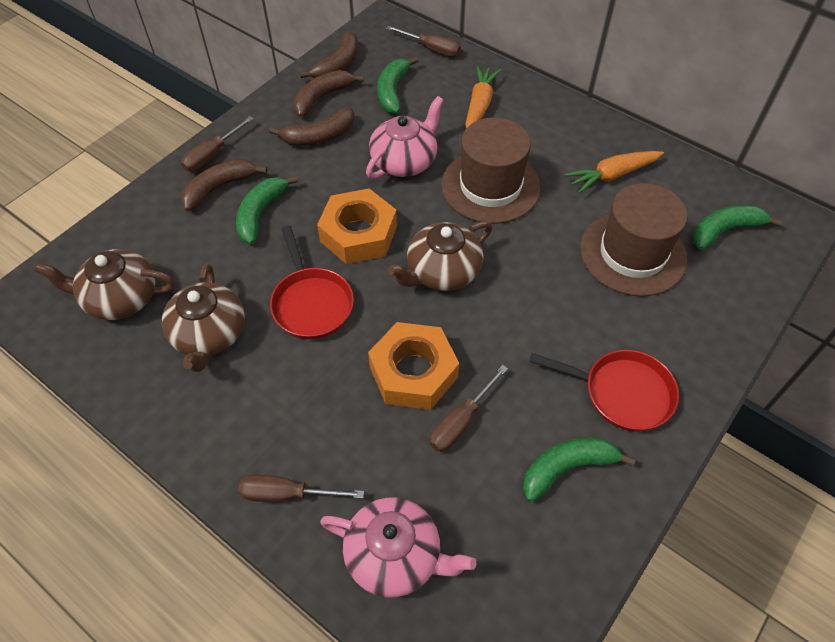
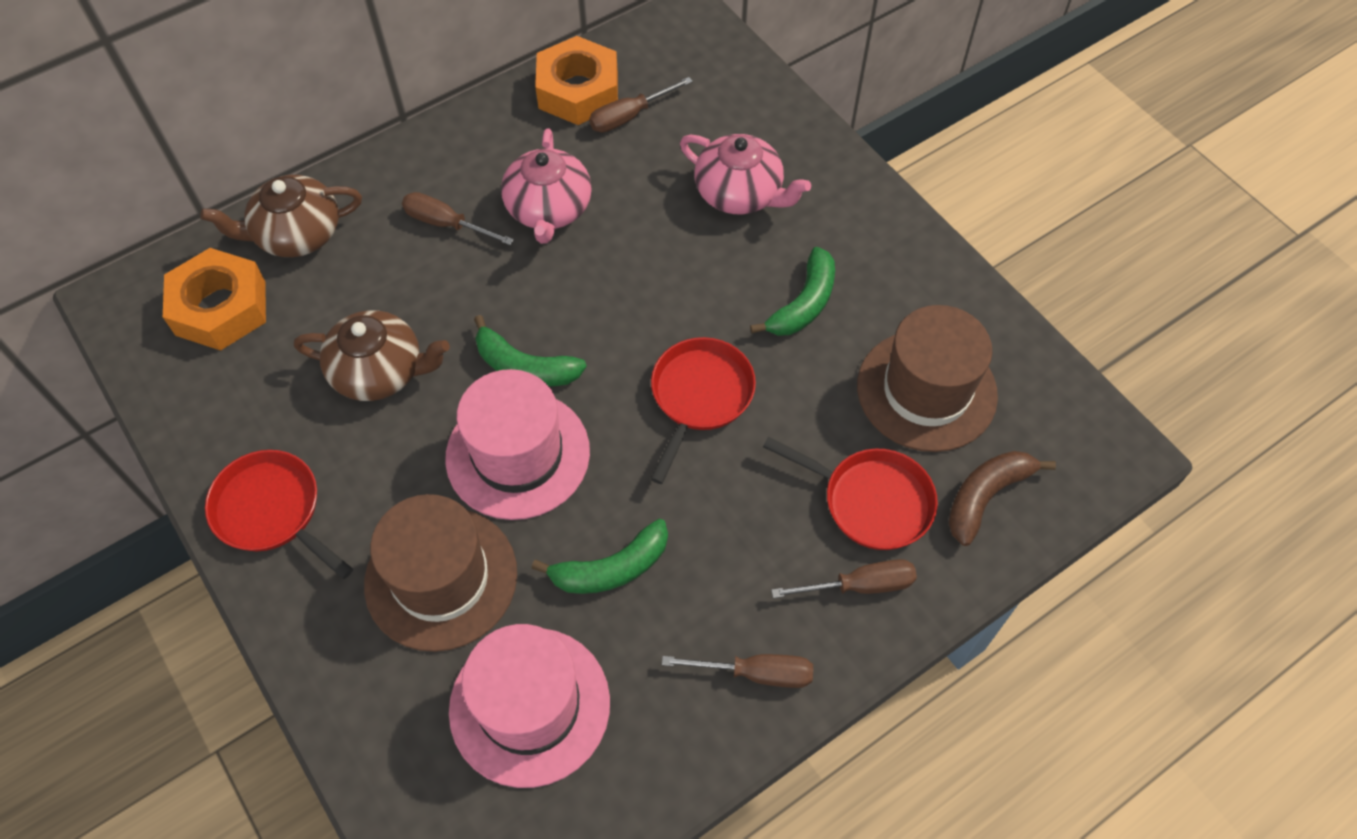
brown banana: [181,159,267,212] [269,108,355,146] [293,70,364,117] [300,32,358,78] = 4 -> [948,451,1056,546] = 1
brown teapot: [35,249,175,320] [162,264,245,372] [388,221,492,291] = 3 -> [201,175,362,257] [294,310,450,401] = 2
green banana: [236,176,298,244] [377,57,418,114] [523,437,636,502] [692,205,782,250] = 4 -> [474,315,587,386] [532,519,668,594] [750,247,835,336] = 3
orange carrot: [465,65,501,128] [564,151,664,194] = 2 -> none = 0
pink hat: none = 0 -> [445,369,590,520] [449,624,610,788] = 2
red pan: [270,226,354,339] [529,350,679,431] = 2 -> [205,450,353,579] [650,337,756,484] [763,437,938,550] = 3

